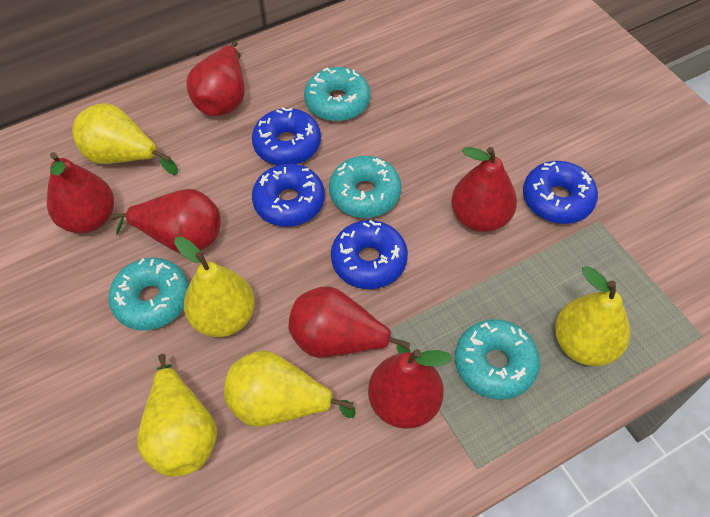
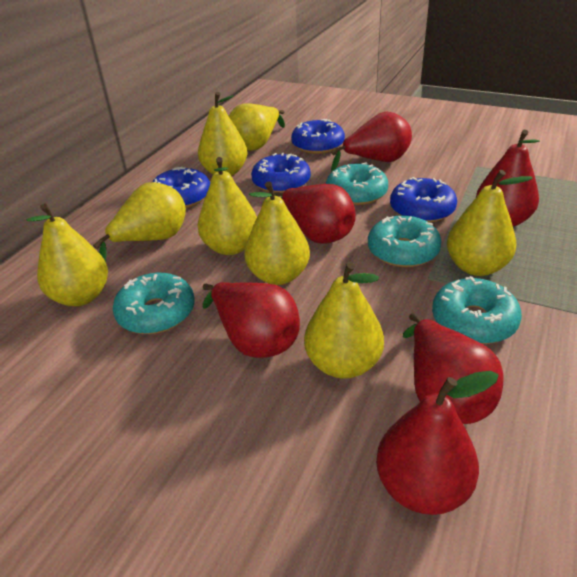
yellow pear: [72,103,178,175] [137,354,217,477] [174,237,255,337] [224,350,356,427] [555,266,630,366] = 5 -> [26,203,108,306] [93,182,186,262] [197,157,257,255] [198,92,248,176] [229,103,285,150] [245,182,310,285] [304,262,384,379] [447,170,533,276] = 8

